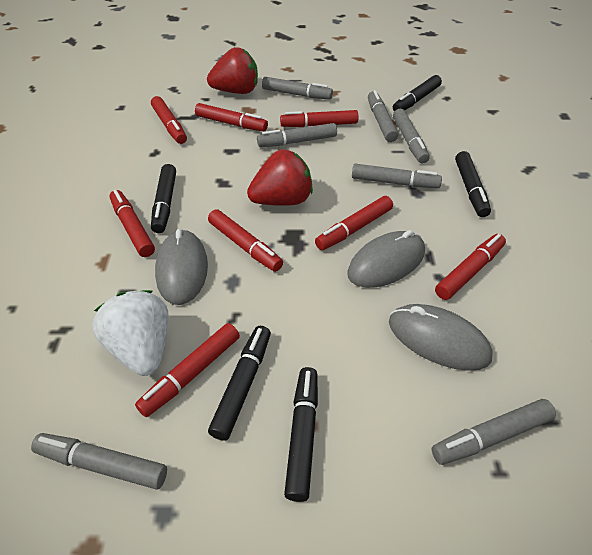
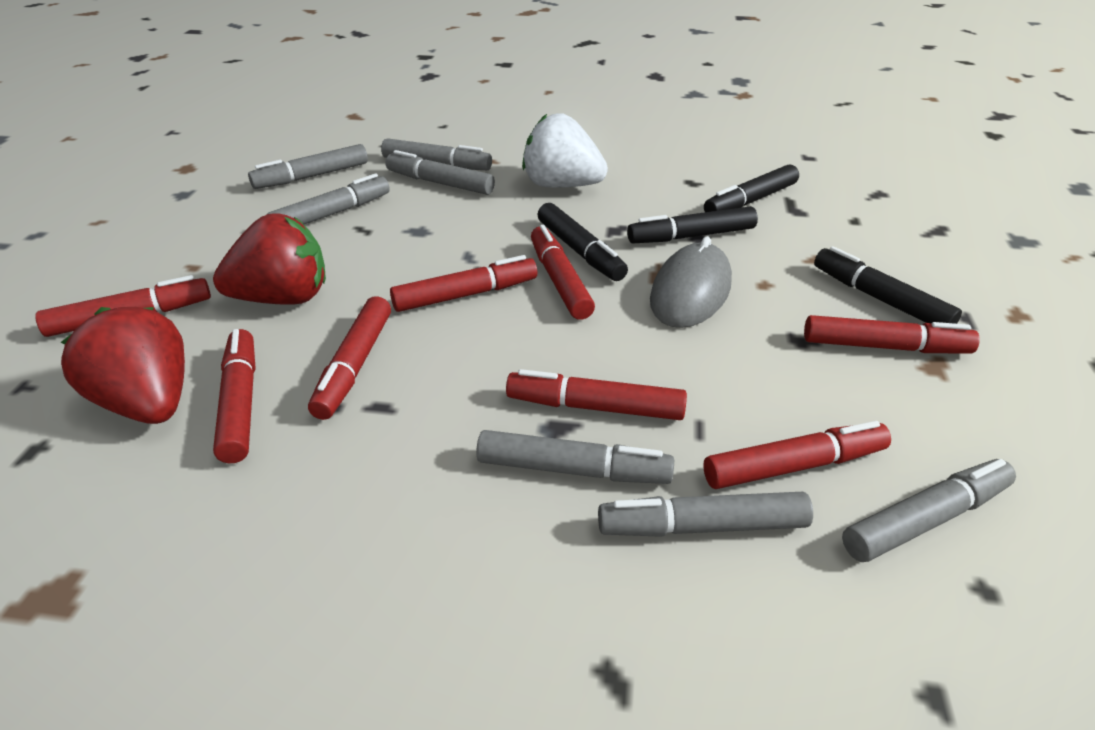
black marker: [151,164,176,233] [208,326,271,441] [284,367,318,502] [393,75,442,112] [455,151,491,217] = 5 -> [538,203,628,281] [627,206,758,243] [704,164,799,212] [814,246,962,324] = 4
grey mouse: [155,229,208,305] [347,230,425,288] [389,304,493,371] = 3 -> [650,236,732,328] = 1

